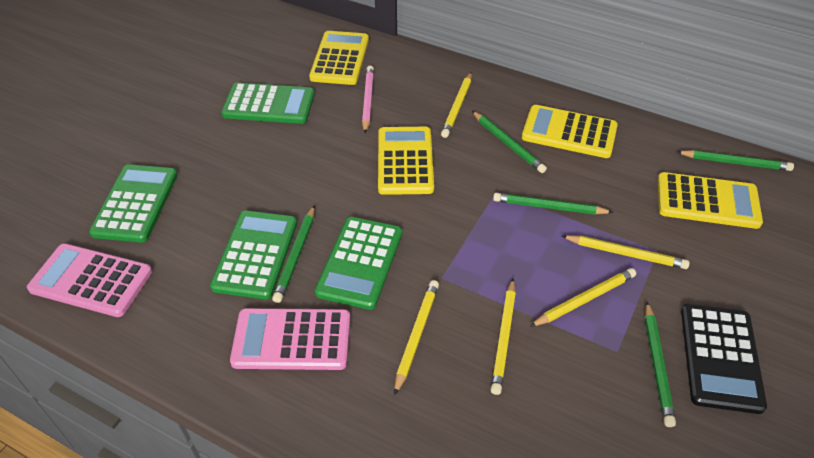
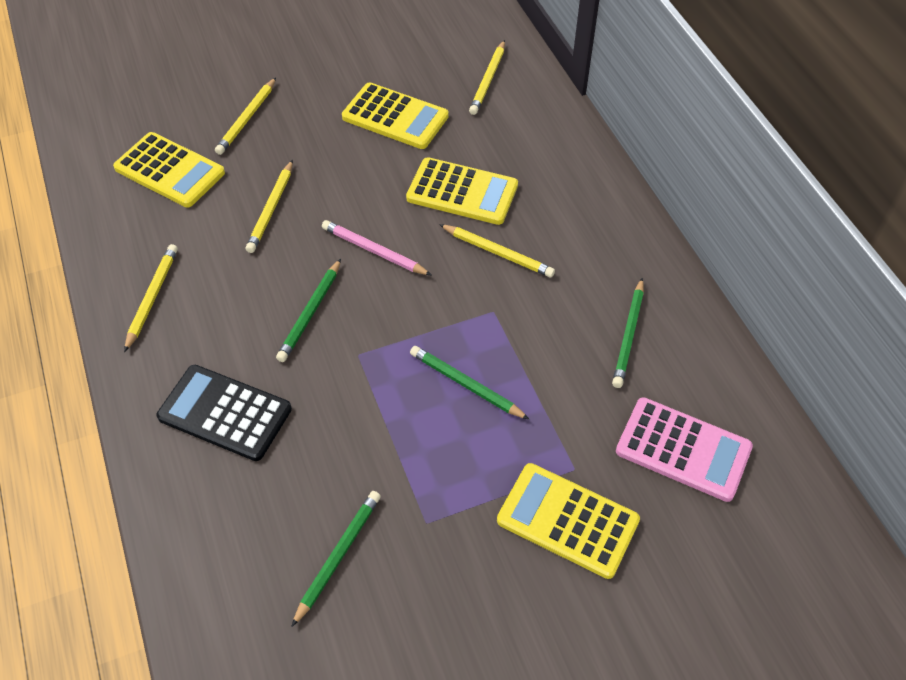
green calculator: [89,164,178,243] [210,210,297,299] [221,83,315,124] [315,217,402,310] = 4 -> none = 0
green pencil: [272,205,315,303] [472,111,547,173] [493,193,614,215] [645,302,676,427] [677,150,794,171] = 5 -> [276,259,341,362] [291,491,381,627] [410,346,530,420] [612,278,644,388] = 4
pink calculator: [27,243,152,317] [230,308,350,370] = 2 -> [616,397,753,502] = 1

